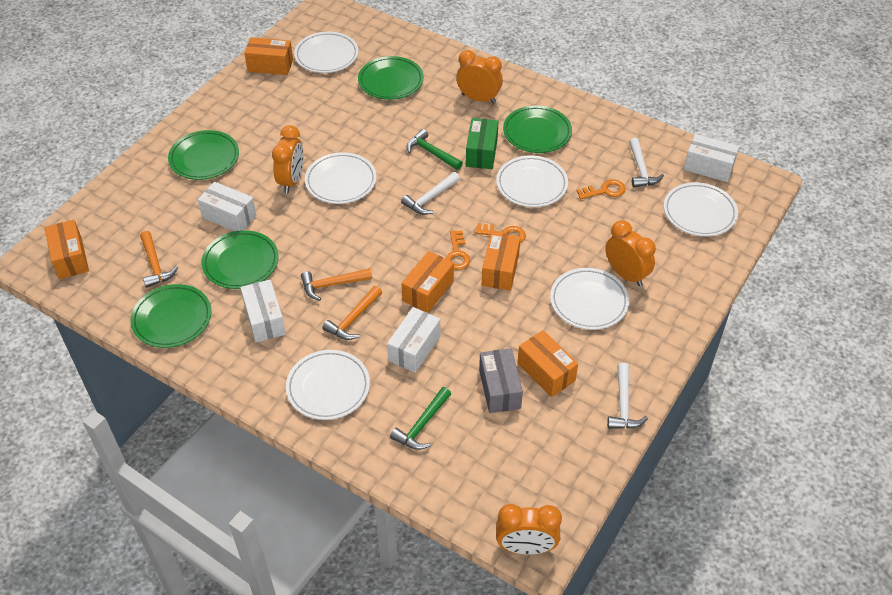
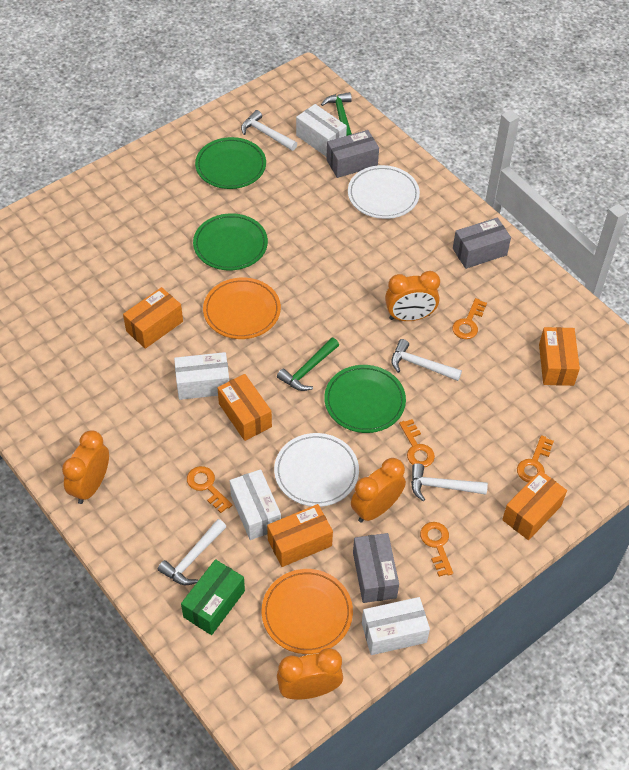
green plate: [130,284,212,348] [168,130,239,180] [201,230,279,289] [358,56,424,100] [503,106,572,153] = 5 -> [193,213,268,270] [195,137,266,189] [324,365,406,433] = 3
grey box: [479,348,523,413] = 1 -> [326,130,379,178] [353,533,399,603] [453,217,511,269] = 3
orange hammer: [140,231,178,288] [301,268,372,301] [322,286,382,340] = 3 -> none = 0
orange key: [446,230,471,270] [475,223,526,243] [577,179,626,199] = 3 -> [187,466,232,513] [399,419,435,467] [420,522,453,577] [452,298,487,339] [517,435,554,482] = 5
orange plate: none = 0 -> [203,278,281,339] [262,569,353,654] = 2
white hammer: [401,172,460,215] [607,363,648,429] [629,138,664,187] = 3 -> [158,519,227,585] [241,110,297,151] [391,339,462,381] [411,463,488,501] = 4
white plate: [286,350,370,420] [294,32,358,73] [305,152,377,204] [496,155,568,207] [550,268,629,330] [664,182,738,237] = 6 -> [274,433,359,507] [348,165,420,219] = 2

